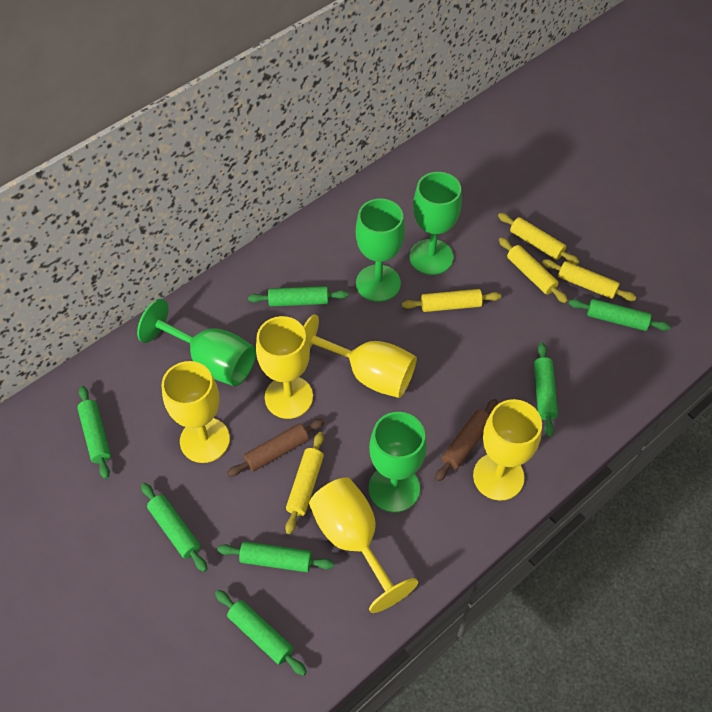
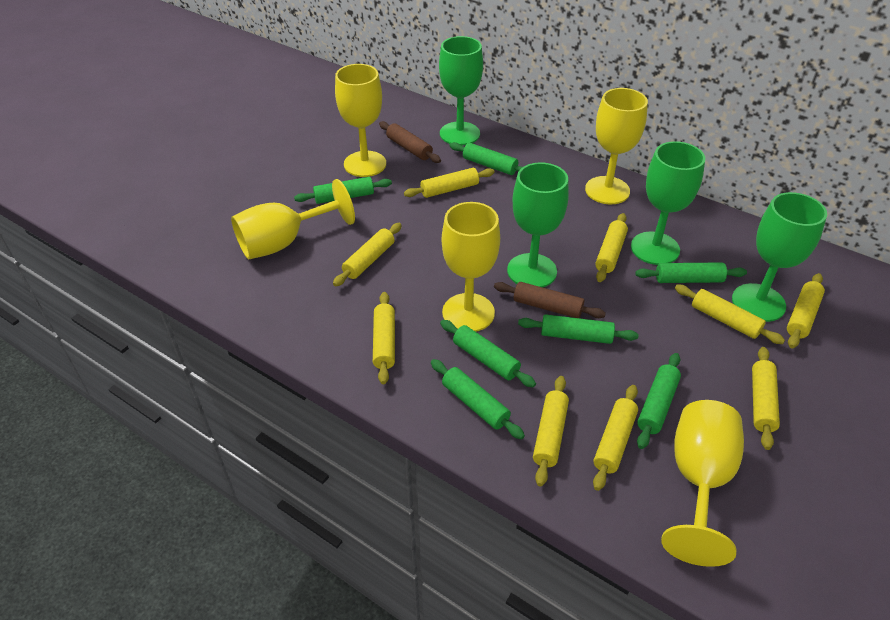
yellow rolling pin: [285,432,324,534] [402,289,501,312] [498,213,580,265] [499,237,568,303] [542,259,637,301] = 5 -> [333,223,402,287] [373,292,395,384] [404,168,495,198] [533,376,569,486] [593,385,638,491] [595,213,628,282] [675,285,785,344] [752,347,780,450] [787,273,825,348] = 9

